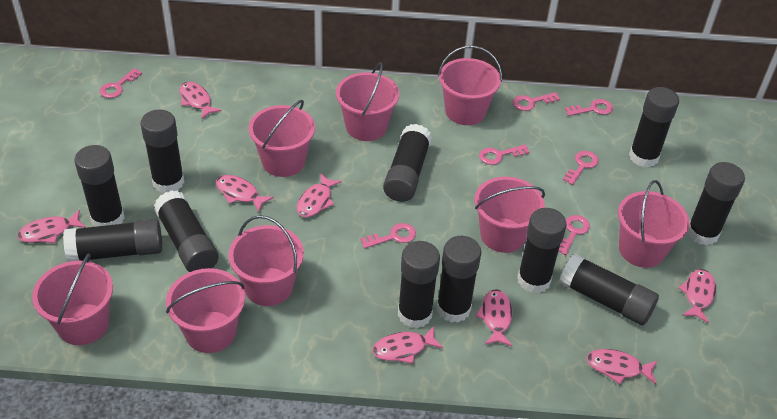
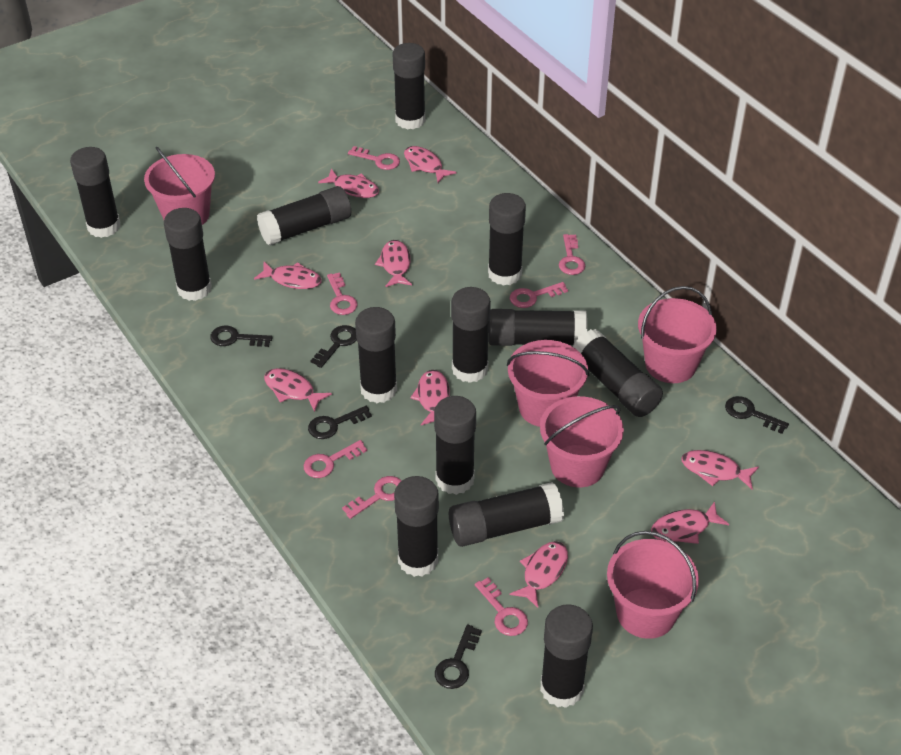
black glue stick: [63,219,162,262] [75,145,125,227] [141,109,184,193] [154,190,219,272] [383,124,432,202] [398,241,440,328] [437,236,481,323] [517,208,567,293] [559,253,659,325] [629,87,679,168] [687,162,745,246] = 11 -> [70,147,121,238] [164,208,212,301] [257,186,351,246] [355,307,397,403] [392,43,425,130] [394,476,439,577] [434,396,476,495] [449,482,564,547] [451,287,491,383] [488,193,526,286] [488,309,587,346] [540,604,593,708] [573,329,663,417] = 13
black key: none = 0 -> [210,325,273,347] [308,406,372,439] [310,325,357,368] [435,625,482,689] [725,396,789,434] = 5
pink bucket: [32,254,113,345] [166,268,245,353] [228,215,304,306] [249,100,315,177] [336,62,399,141] [438,46,502,125] [475,177,545,253] [618,180,689,268] = 8 -> [144,147,215,225] [507,340,589,427] [540,396,624,487] [607,531,699,639] [638,286,717,383] = 5
pink fish: [17,210,86,243] [180,82,222,119] [216,175,274,213] [297,173,342,217] [372,326,444,364] [475,289,512,346] [587,349,657,384] [679,269,716,324] = 8 -> [254,262,322,289] [264,368,332,412] [318,169,379,198] [375,240,412,287] [404,146,456,183] [410,370,450,425] [510,541,568,608] [651,501,729,544] [681,450,759,489] = 9

